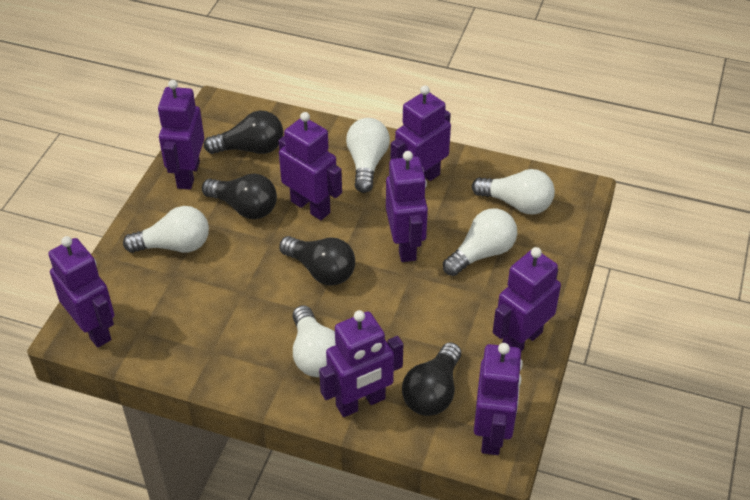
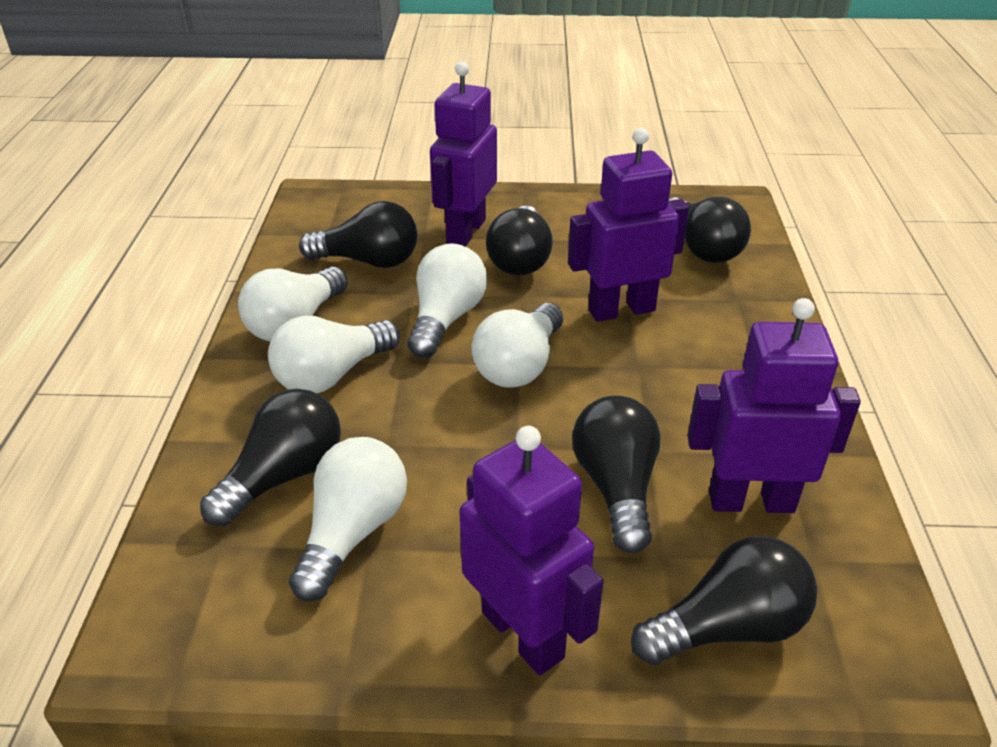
black light bulb: [202,174,277,219] [204,111,283,154] [279,236,355,285] [402,342,461,416] = 4 -> [200,389,341,526] [299,201,418,268] [486,205,553,275] [572,395,661,554] [631,536,817,665] [669,197,751,263] = 6
purple robot: [48,236,115,348] [158,80,204,190] [279,112,342,220] [319,310,403,417] [386,151,428,262] [391,85,451,181] [474,343,523,455] [493,247,561,351] = 8 -> [430,62,497,247] [459,426,604,675] [568,128,689,322] [687,298,861,513] = 4

